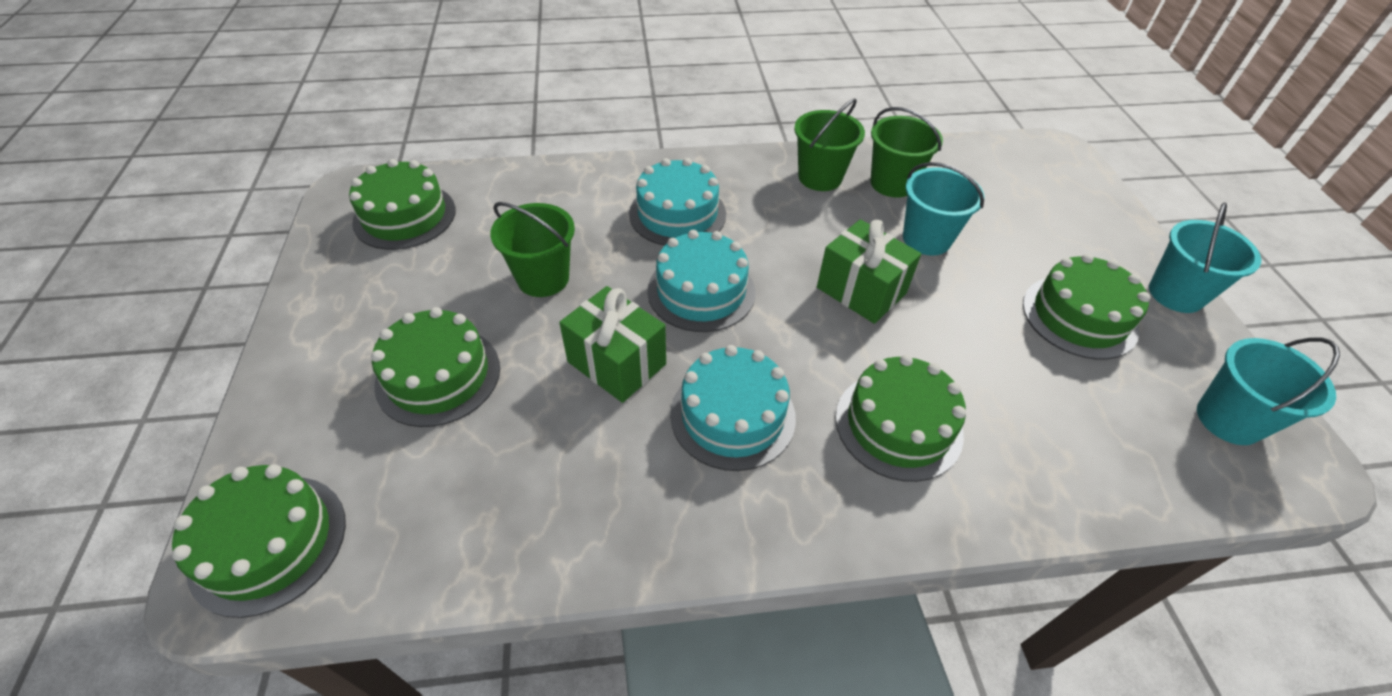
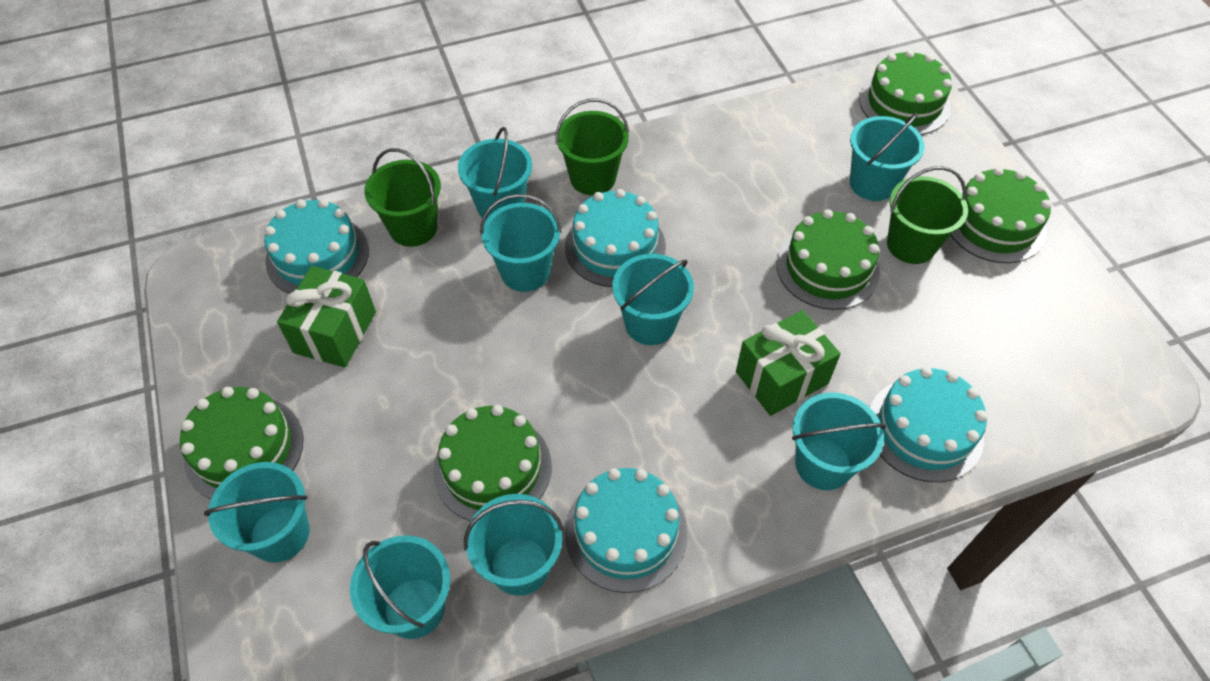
turquoise bucket: [903,162,985,256] [1149,202,1261,313] [1197,337,1340,445] = 3 -> [204,462,310,563] [350,535,450,639] [458,127,532,221] [464,494,564,596] [480,194,562,292] [612,254,694,345] [792,393,886,490] [850,113,924,201] = 8
turquoise cake: [629,158,726,246] [647,230,755,332] [670,345,796,471] = 3 -> [264,199,369,294] [565,189,666,287] [565,468,688,593] [870,367,987,482] = 4

